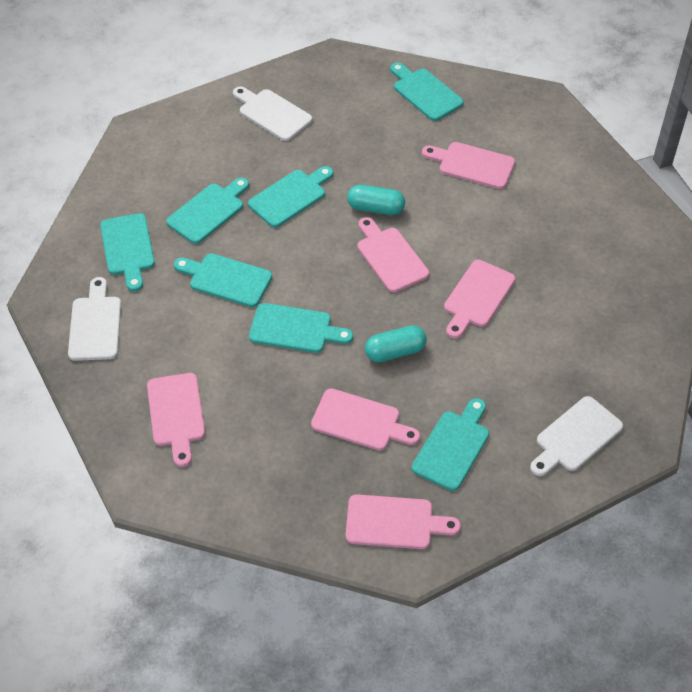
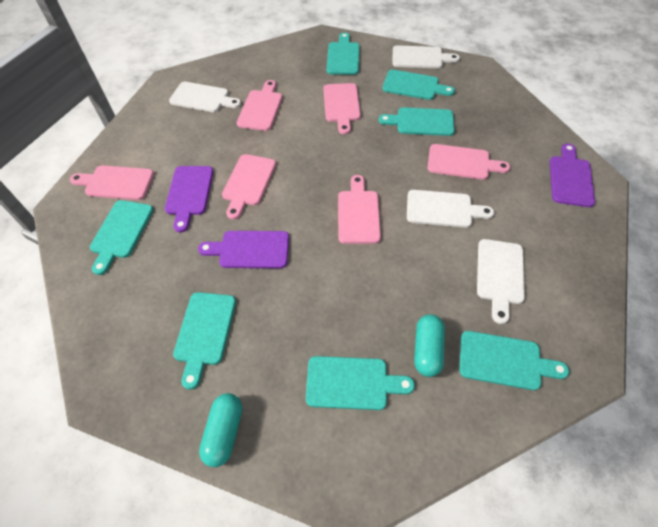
purple cutting board: none = 0 -> [165,166,213,233] [198,231,289,269] [550,144,595,207] = 3
white cutting board: [68,277,121,361] [233,87,312,141] [530,396,623,476] = 3 -> [169,82,241,112] [393,45,460,68] [407,190,494,228] [477,239,525,324] = 4

